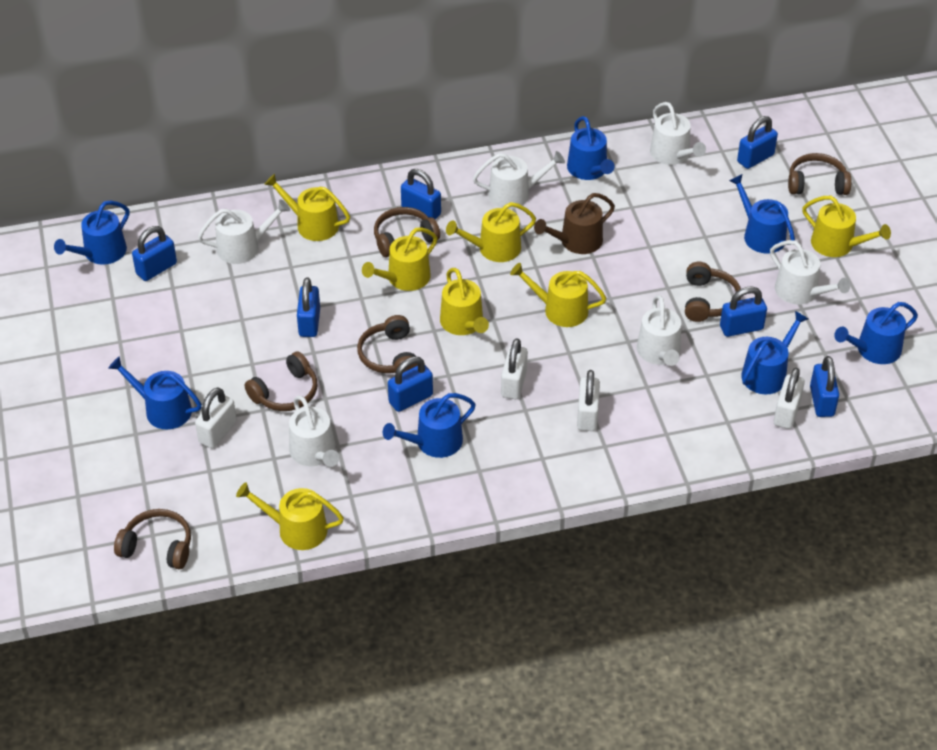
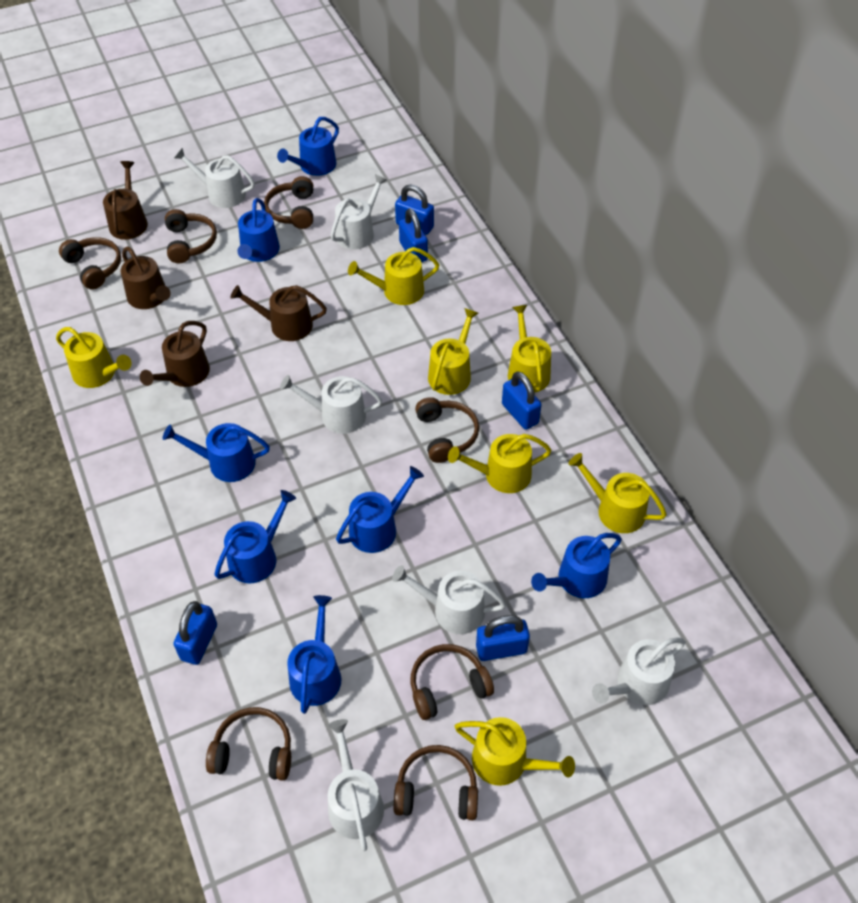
blue padlock: [132,226,177,281] [297,278,320,337] [388,357,433,412] [401,169,441,219] [720,287,767,337] [737,116,778,169] [810,356,839,417] = 7 -> [173,601,217,665] [395,184,434,235] [399,208,428,262] [476,615,530,661] [502,371,542,430] = 5
brown headphones: [114,509,191,569] [245,351,317,411] [357,315,418,373] [374,207,440,257] [685,262,741,322] [788,153,851,195] = 6 -> [59,237,121,290] [165,209,217,263] [206,707,291,781] [264,176,313,229] [394,745,478,820] [410,644,494,720] [415,397,479,463] = 7
brown watering can: [534,193,615,254] = 1 -> [103,161,148,240] [120,246,171,309] [140,321,210,387] [231,285,327,341] = 4
white padlock: [195,387,237,448] [501,338,528,399] [577,370,600,431] [774,368,805,429] = 4 -> none = 0

